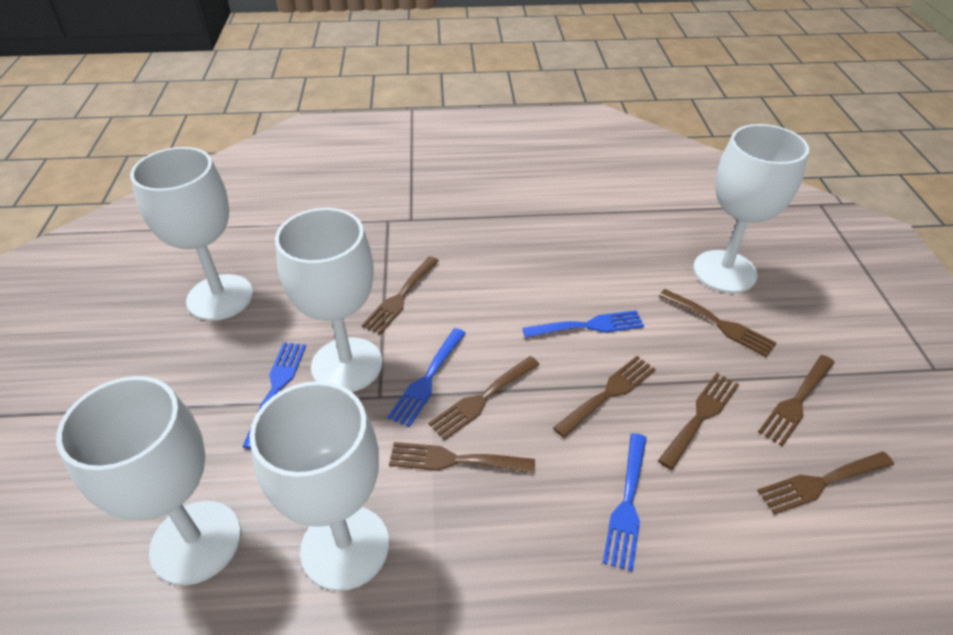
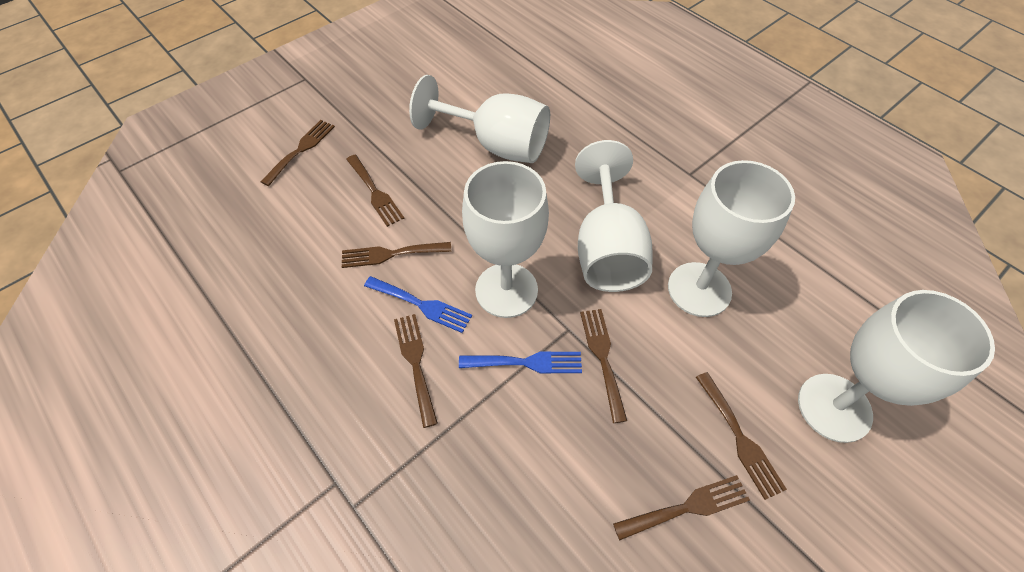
blue fork: [243,342,306,449] [387,328,466,427] [522,310,644,338] [603,433,647,571] = 4 -> [364,276,472,333] [459,352,582,374] = 2
brown fork: [362,256,439,334] [389,442,535,473] [428,356,540,440] [553,356,656,438] [658,373,739,470] [659,289,777,357] [757,452,894,514] [758,355,835,446] = 8 -> [261,120,335,186] [342,242,452,268] [346,155,404,227] [394,314,438,428] [580,309,627,423] [613,475,750,541] [696,372,787,500] = 7

